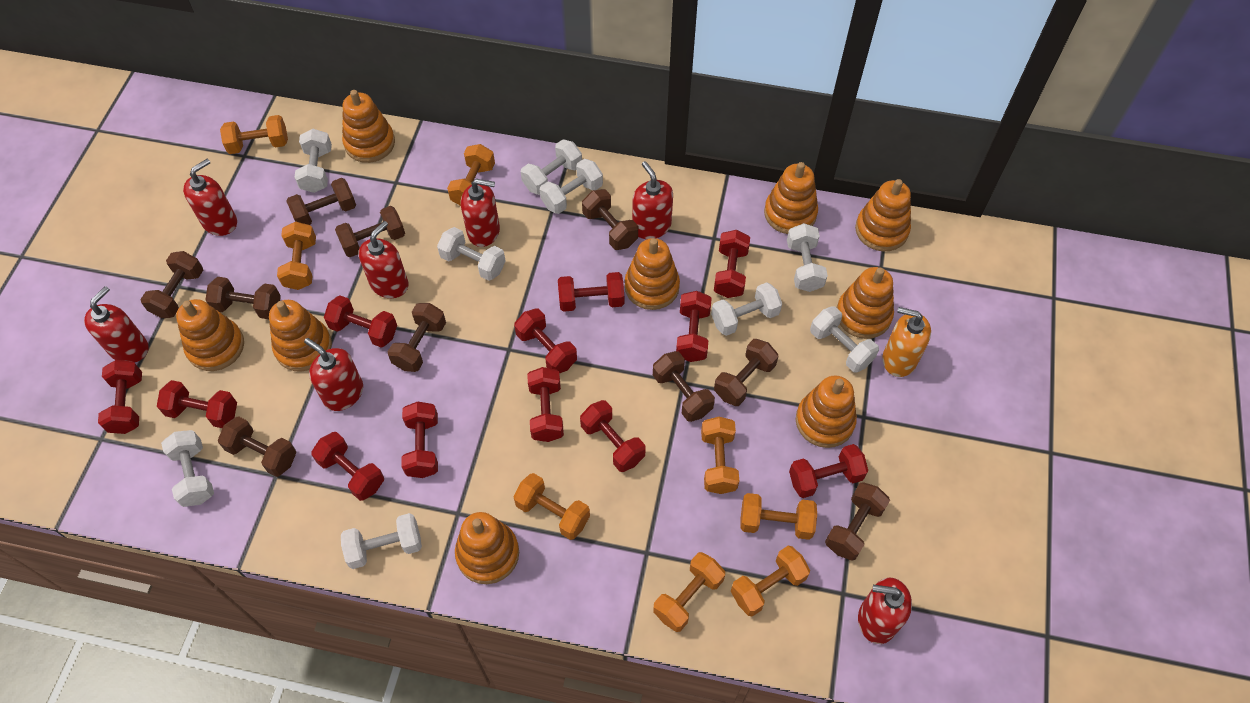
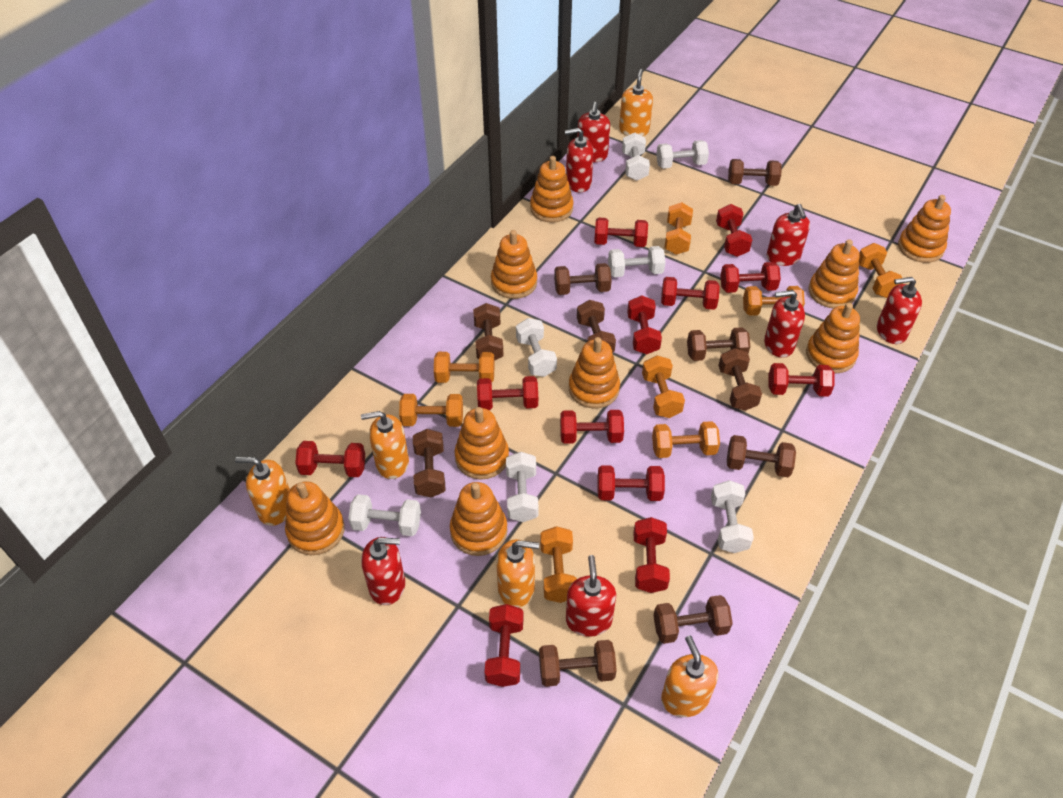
orange soap dispenser: [883,307,931,377] = 1 -> [235,457,290,526] [361,411,409,479] [496,539,539,608] [619,69,653,136] [661,636,718,717] = 5
white dumbbell: [161,430,214,507] [294,129,332,193] [341,513,422,569] [437,227,506,281] [521,139,582,195] [540,159,603,214] [711,282,782,336] [787,223,828,292] [810,306,879,372] = 9 -> [348,494,421,536] [506,452,539,522] [516,318,557,377] [608,246,666,277] [622,132,650,181] [656,140,709,169] [711,480,754,553] = 7

